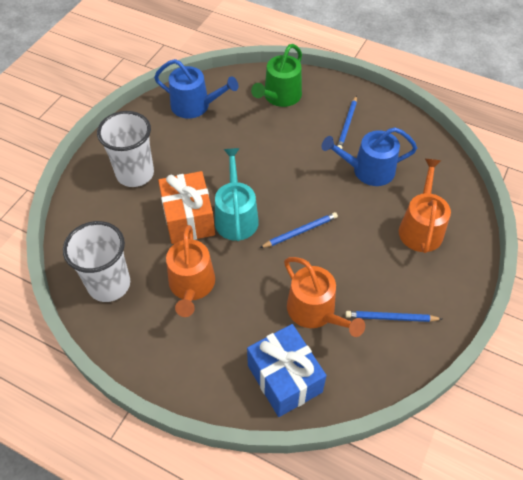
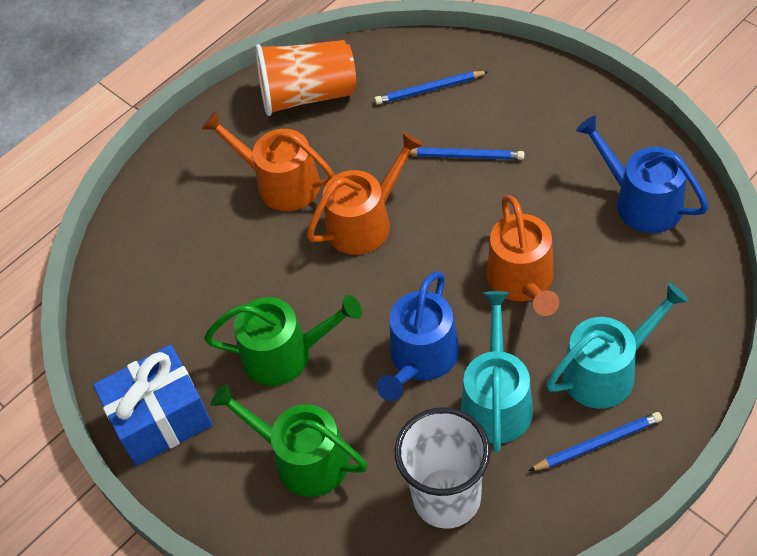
green watering can: [251,44,302,107] = 1 -> [204,295,362,386] [210,383,368,497] = 2
orange cup: none = 0 -> [255,40,356,116] = 1
orange gift: [158,171,215,244] = 1 -> none = 0
turquoise watering can: [215,148,259,241] = 1 -> [461,291,533,452] [546,283,689,409] = 2
white cup: [63,221,130,302] [97,111,154,187] = 2 -> [395,407,491,529] = 1

